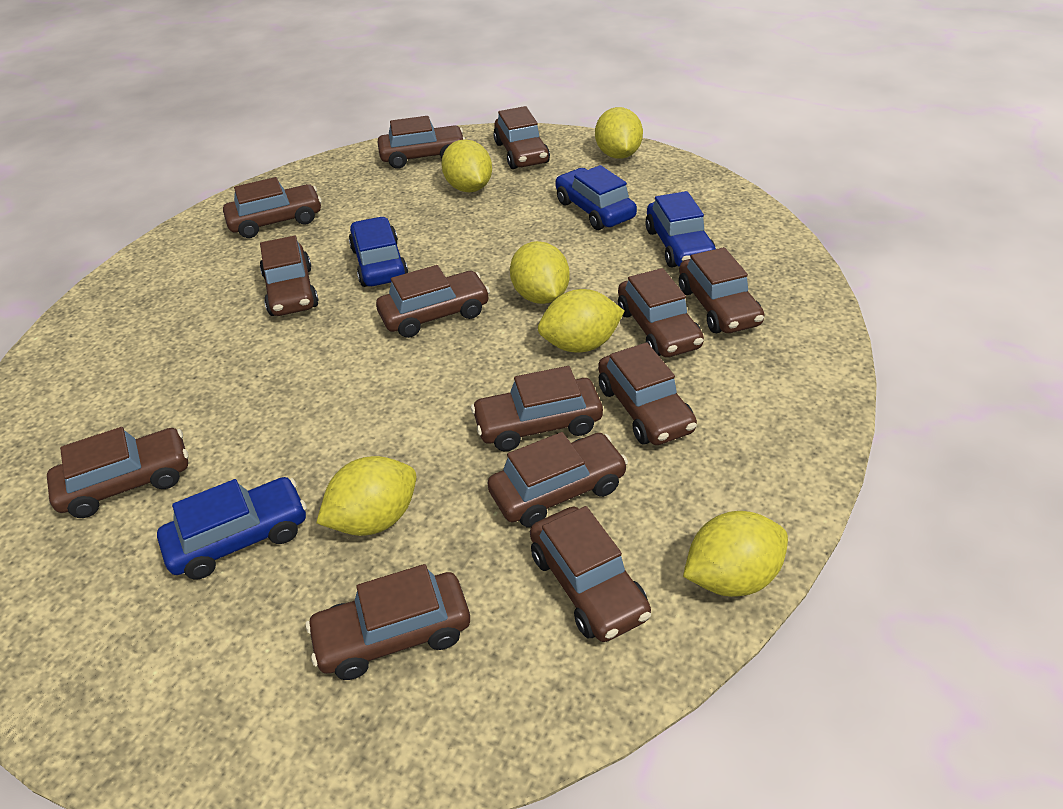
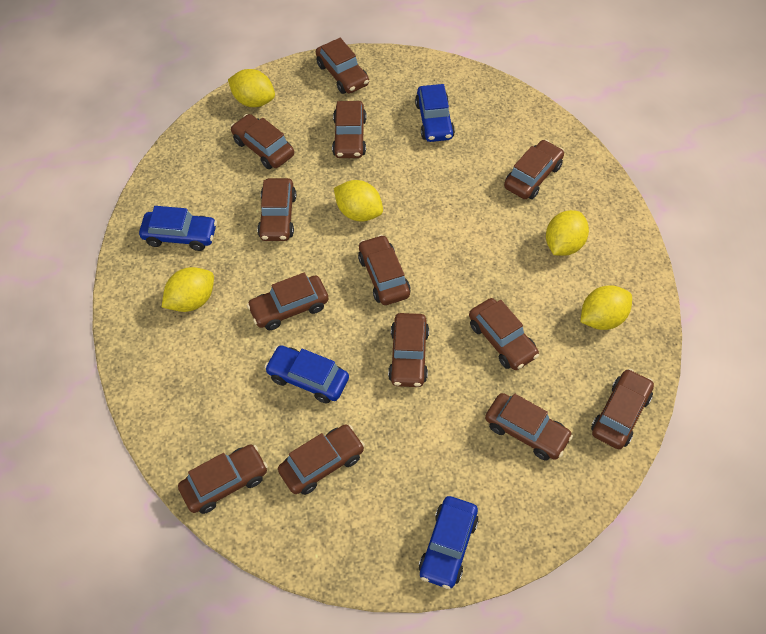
yellow lemon: [316,456,417,536] [441,139,492,192] [510,241,570,304] [538,289,625,352] [595,107,643,159] [683,511,788,597] = 6 -> [162,267,214,312] [228,69,275,107] [334,180,383,222] [546,210,589,256] [581,285,632,330] = 5

